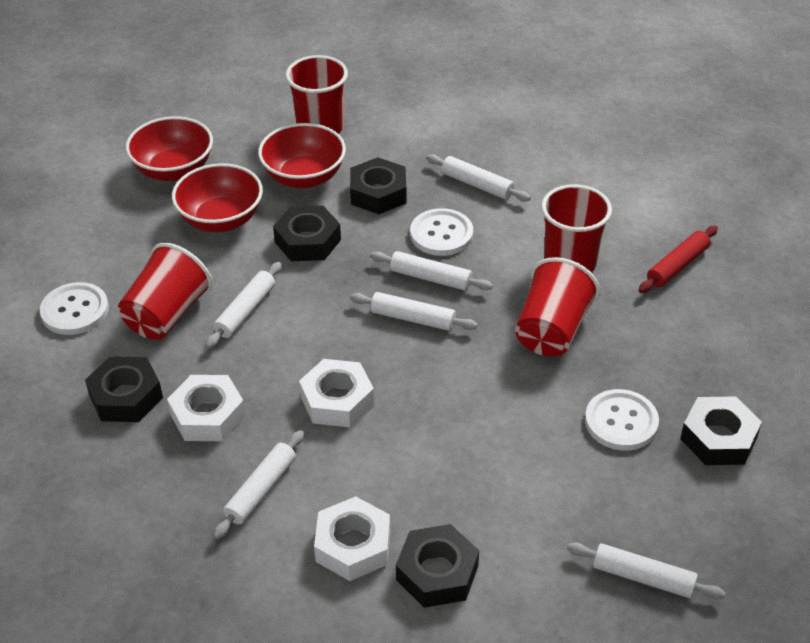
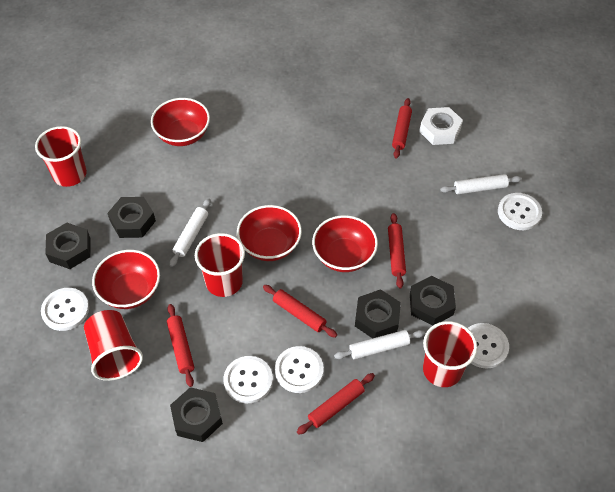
red bowl: [126,116,213,181] [172,163,263,232] [258,123,346,188] = 3 -> [92,250,160,309] [151,98,210,146] [237,205,302,261] [312,215,378,272] = 4
red rolling pin: [638,226,718,293] = 1 -> [167,304,194,387] [263,285,337,338] [297,373,375,435] [388,213,406,288] [392,98,412,158] = 5
white button: [40,282,109,335] [410,208,473,256] [585,389,659,451] = 3 -> [41,288,89,331] [224,356,273,403] [275,346,324,393] [468,323,509,369] [498,193,542,230] = 5
white nut: [167,375,246,441] [299,359,374,427] [314,496,390,581] = 3 -> [419,107,463,145] = 1
white rolling pin: [206,262,282,349] [213,430,304,539] [350,292,478,331] [371,251,493,291] [427,154,531,201] [567,542,725,600] = 6 -> [170,198,211,267] [334,330,425,359] [440,174,522,194] = 3

